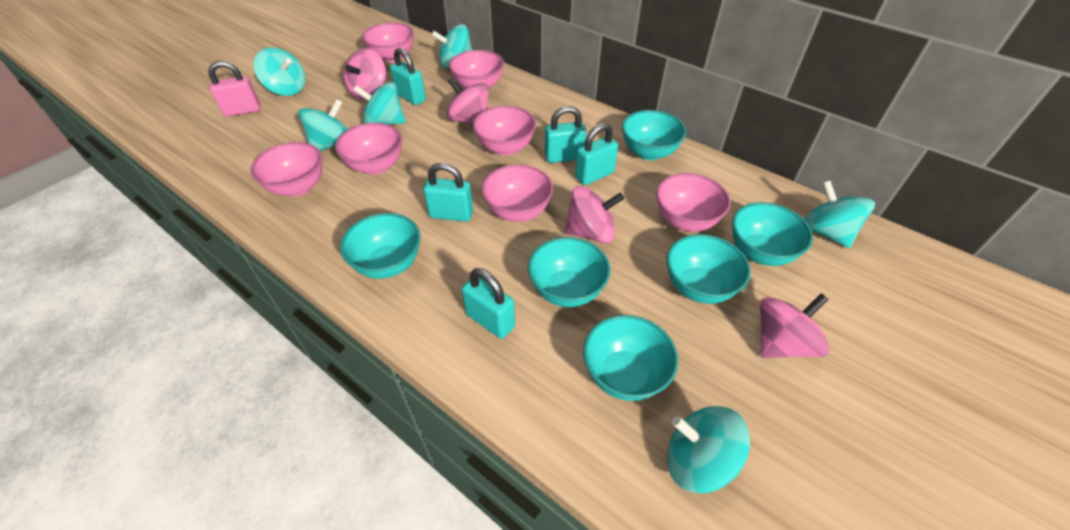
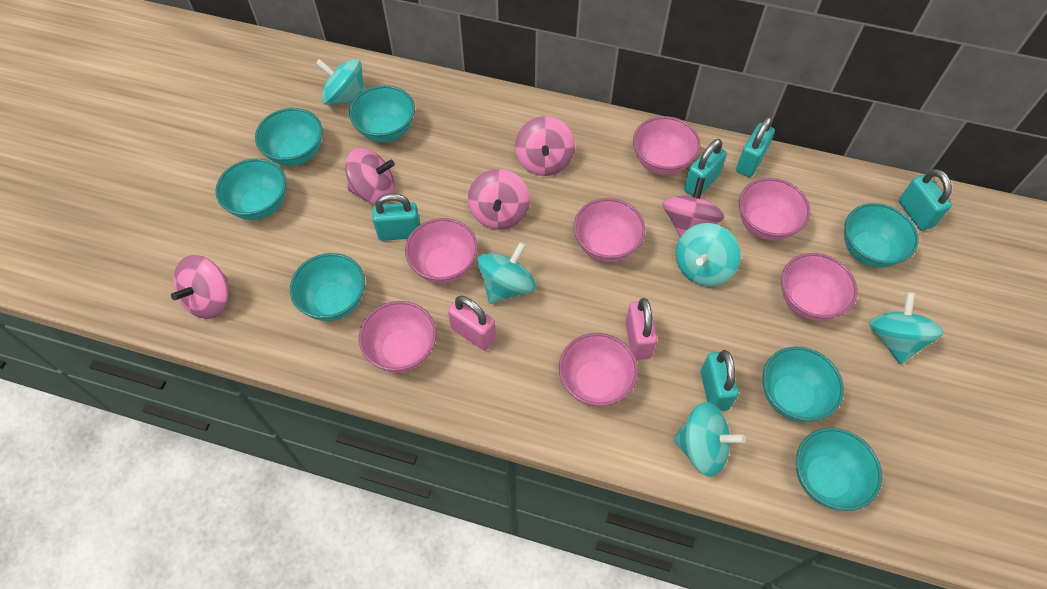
pink padlock: [208,61,260,117] = 1 -> [448,296,496,351] [625,298,657,360] = 2
pink spinning top: [343,48,386,99] [446,77,489,124] [564,186,624,243] [760,293,830,358] = 4 -> [171,255,228,319] [345,148,395,204] [468,169,530,230] [515,116,575,176] [662,177,724,237] = 5
turquoise bowl: [340,213,421,279] [528,237,611,307] [583,315,678,401] [622,110,686,160] [667,234,751,304] [732,202,813,266] = 6 -> [215,158,286,220] [255,108,323,166] [290,253,365,321] [349,85,415,142] [762,346,844,422] [796,428,882,511] [844,203,919,268] = 7
turquoise spinning top: [253,47,306,96] [298,99,348,151] [353,82,406,125] [432,24,472,68] [667,406,750,493] [804,180,875,248] = 6 -> [315,59,365,105] [477,242,536,304] [673,402,746,477] [676,223,741,287] [869,292,944,364] = 5

